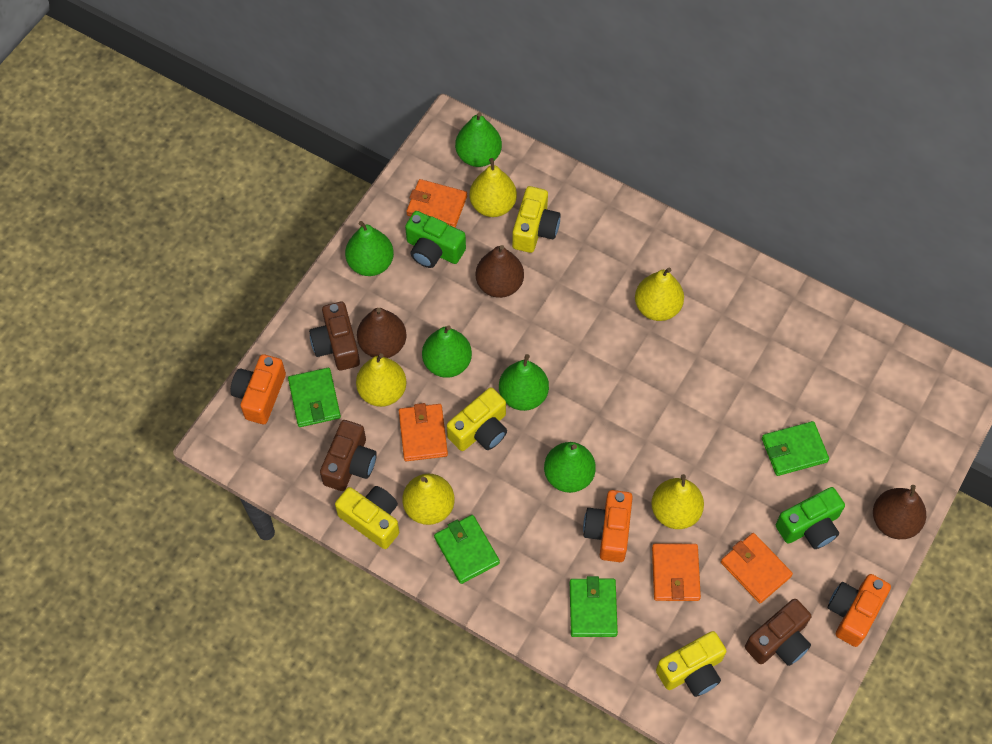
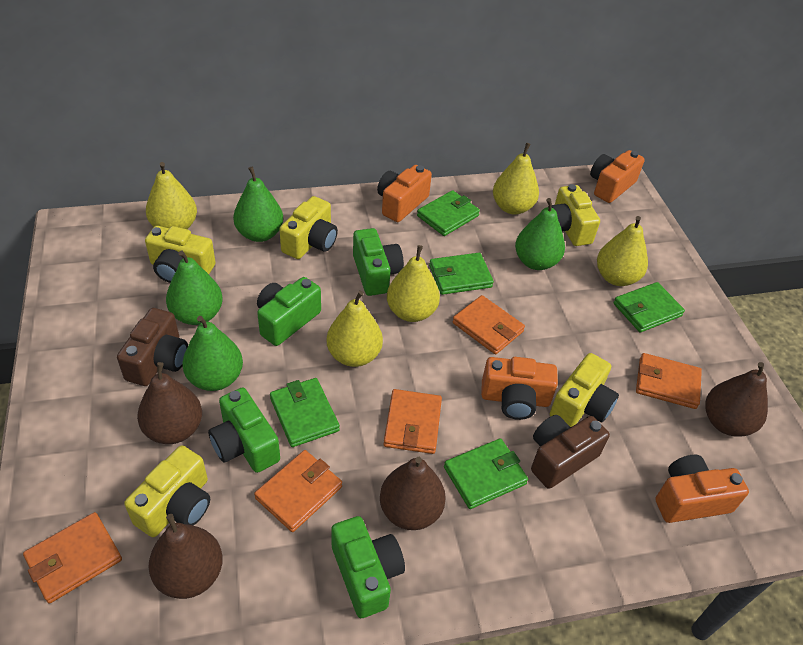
brown camera: [309,302,360,371] [320,420,377,491] [745,599,811,666] = 3 -> [117,308,188,386] [531,415,610,489] = 2
brown pear: [357,308,407,358] [476,245,524,298] [873,485,926,539] = 3 -> [137,362,202,444] [148,514,223,599] [380,457,446,530] [705,362,768,437] = 4
green camera: [405,211,466,268] [776,487,845,549] = 2 -> [208,387,280,473] [257,277,321,346] [331,516,405,618] [353,228,404,296] = 4
green pear: [345,221,394,276] [422,325,472,378] [455,112,502,167] [499,354,549,411] [544,442,596,493] = 5 -> [166,250,223,325] [182,316,243,391] [233,167,283,242] [515,198,565,270] = 4
green wallet: [288,368,341,427] [434,515,500,584] [570,576,618,637] [762,421,829,476] = 4 -> [270,378,340,447] [417,190,480,236] [429,253,494,295] [444,438,528,509] [613,282,685,332] = 5
orange camera: [231,354,286,424] [583,490,633,562] [828,574,891,647] = 3 -> [377,165,432,222] [481,357,558,420] [590,150,645,203] [655,455,749,523] = 4
orange wallet: [399,403,448,461] [406,179,467,228] [652,543,701,601] [721,533,793,603] = 4 -> [23,512,122,604] [254,450,342,532] [384,389,442,454] [452,295,525,354] [636,353,702,409] = 5
yellow camera: [335,486,399,549] [447,387,507,451] [512,186,561,253] [656,631,726,697] = 4 -> [124,445,210,537] [145,226,216,283] [279,196,338,259] [548,184,600,246] [550,353,619,427] = 5

